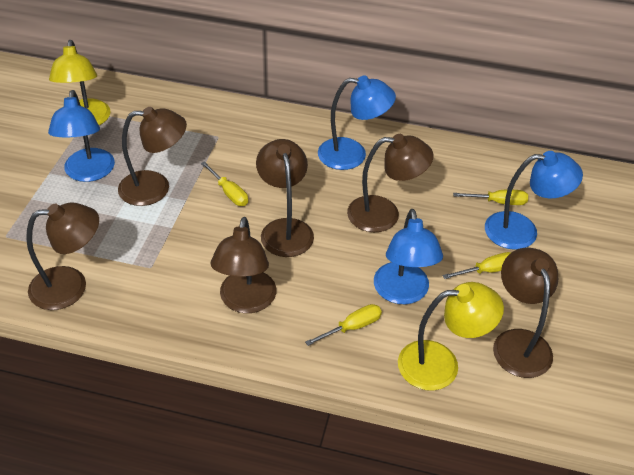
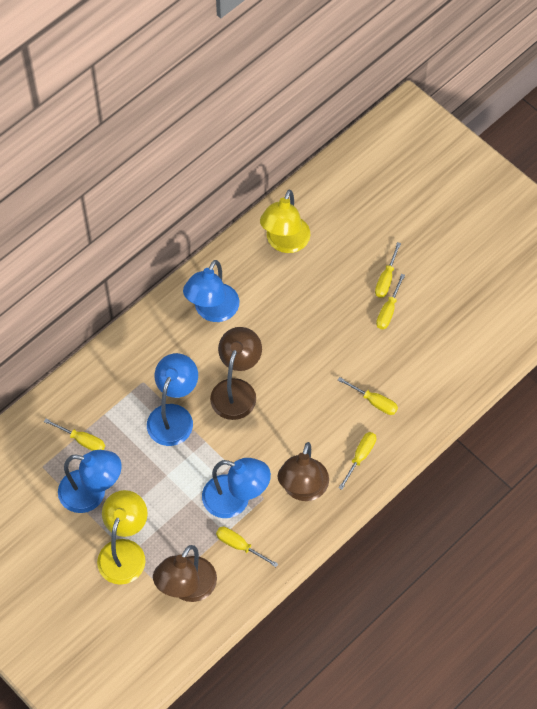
brown lamp: [26,203,99,310] [118,107,187,206] [211,217,276,313] [256,139,314,257] [347,134,433,232] [493,248,558,378] = 6 -> [153,545,217,602] [210,327,262,420] [278,442,329,501] = 3
yellow screwdriver: [201,161,248,206] [305,304,382,346] [442,252,511,279] [453,190,528,205] = 4 -> [44,419,105,451] [216,527,278,567] [338,377,398,415] [339,432,376,490] [375,242,401,298] [376,274,405,329] = 6

